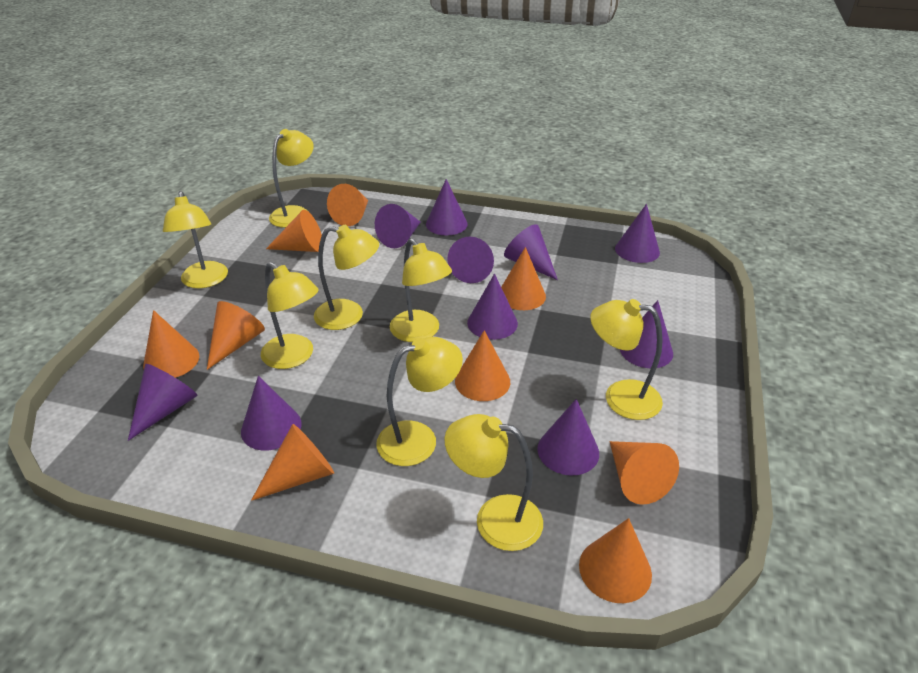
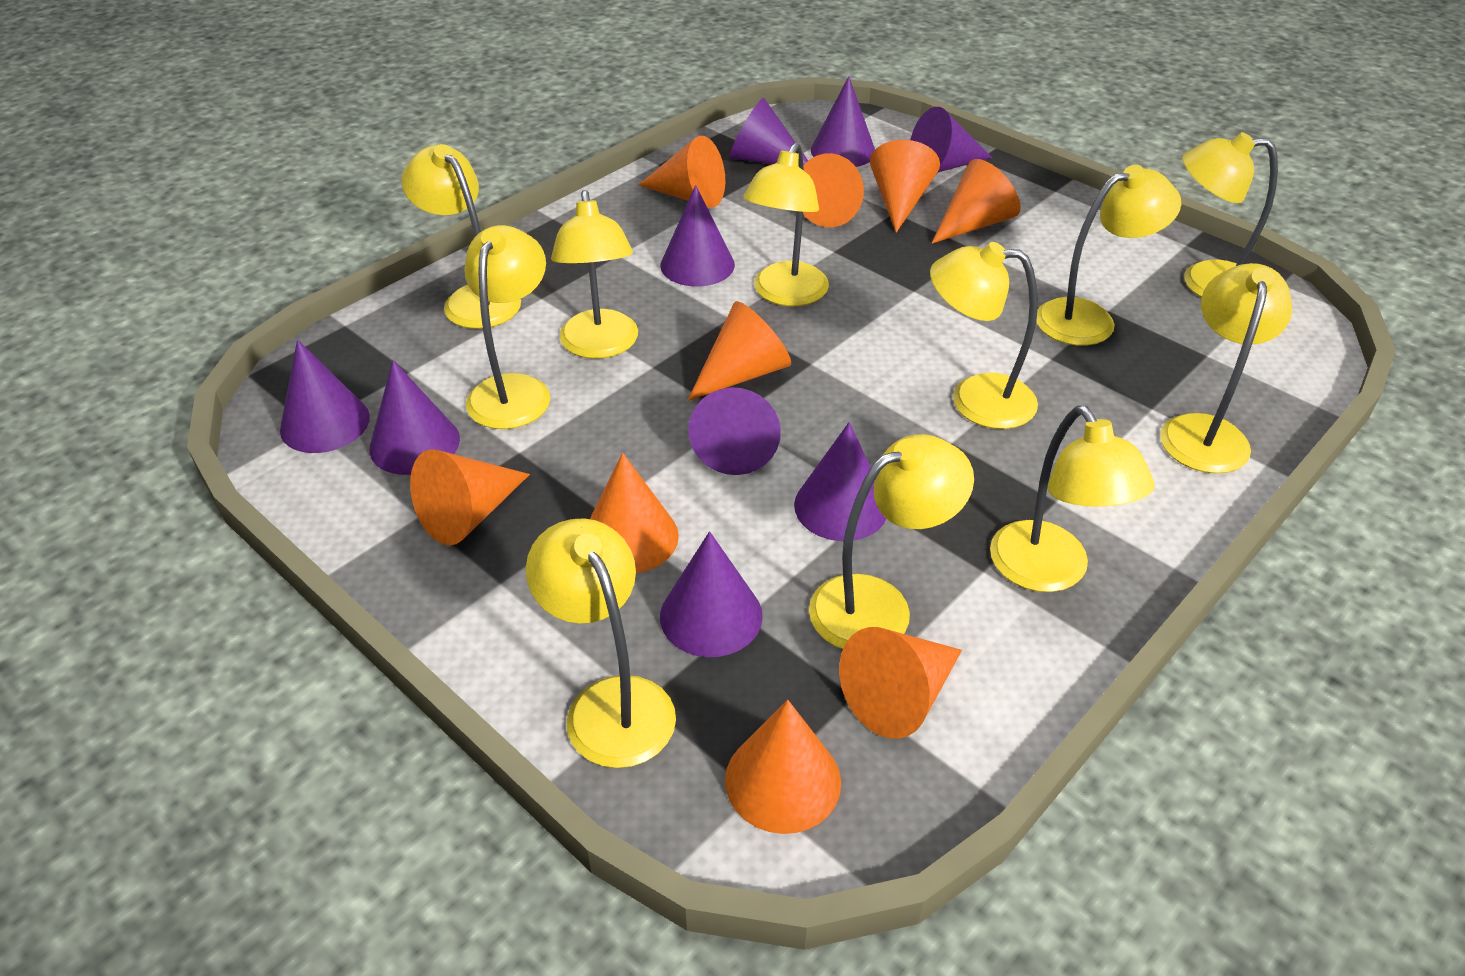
purple cone: [128,364,198,441] [241,376,302,451] [375,204,421,248] [426,179,468,235] [447,237,494,283] [467,274,518,340] [504,224,558,280] [537,399,599,476] [615,204,660,263] [620,300,673,368] = 10 -> [280,340,370,453] [370,360,460,475] [660,185,735,287] [660,531,763,657] [688,387,781,475] [729,98,808,165] [794,422,886,541] [811,76,875,167] [910,107,992,173] = 9
yellow lamp: [163,191,228,288] [261,262,319,369] [269,129,314,228] [314,225,379,330] [376,337,463,466] [390,238,452,342] [444,414,543,551] [590,299,663,420] = 8 -> [402,144,521,329] [464,225,550,429] [526,518,676,768] [551,190,638,359] [743,143,829,306] [809,434,974,649] [930,242,1038,429] [990,406,1155,592] [1036,165,1181,346] [1160,263,1292,474] [1182,132,1278,297] = 11

